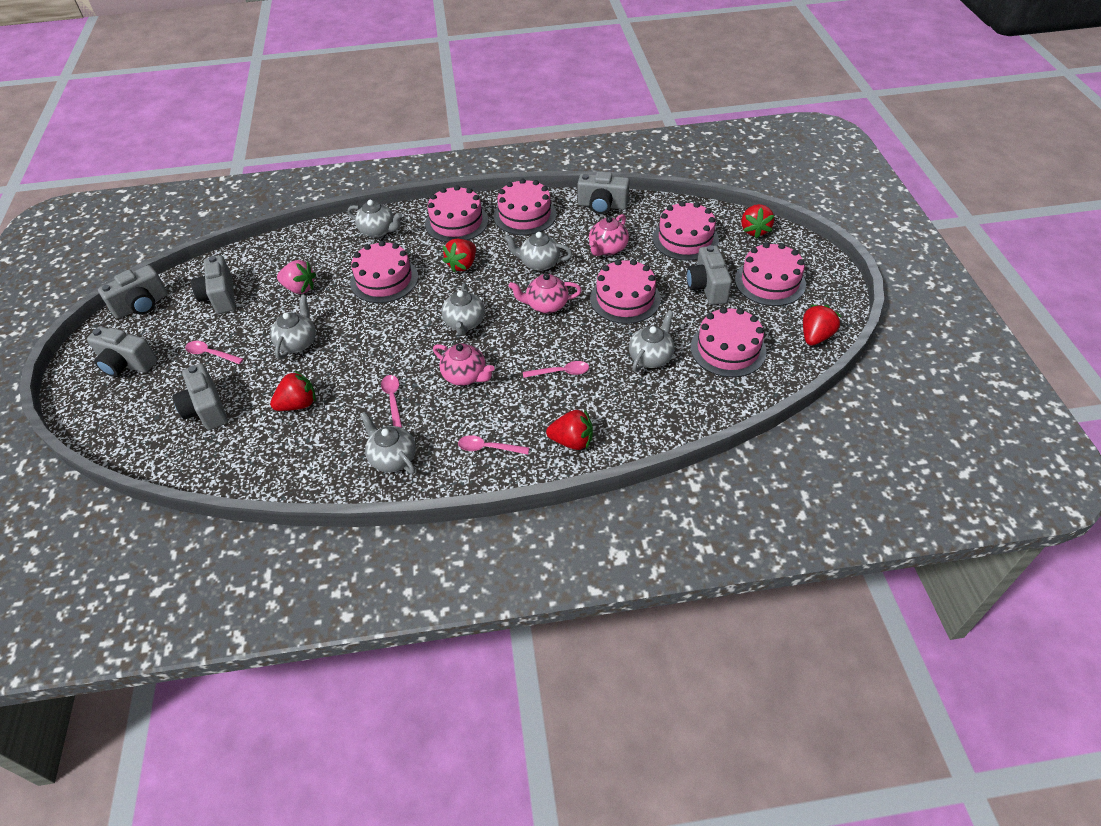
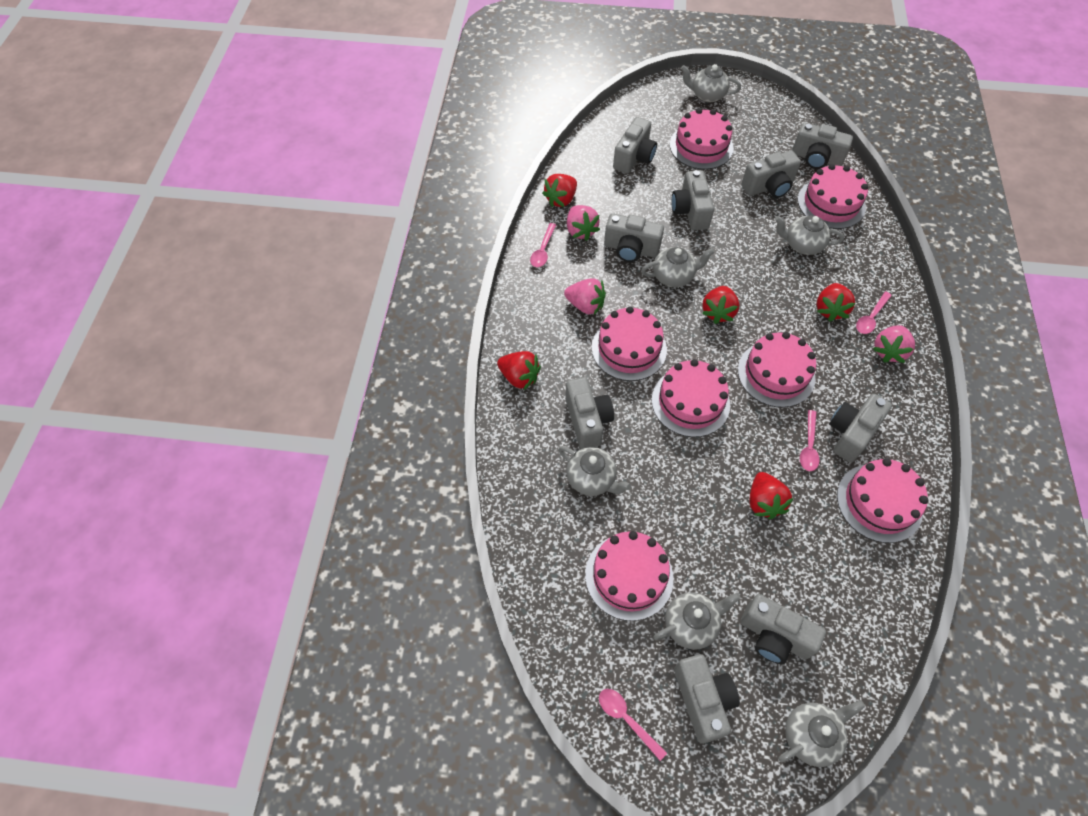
grey camera: [87,326,158,377] [98,265,168,319] [172,363,228,430] [191,256,235,314] [578,171,629,214] [687,245,732,305] = 6 -> [565,377,614,449] [604,213,664,262] [613,117,657,174] [671,170,714,230] [674,654,740,744] [741,150,801,198] [741,594,826,664] [792,123,853,169] [829,394,892,463] = 9
pink strawberry: [277,260,316,294] = 1 -> [564,278,606,315] [567,205,600,241] [873,325,915,363] = 3
pink teapot: [433,343,495,386] [509,273,582,313] [589,214,629,256] = 3 -> none = 0

